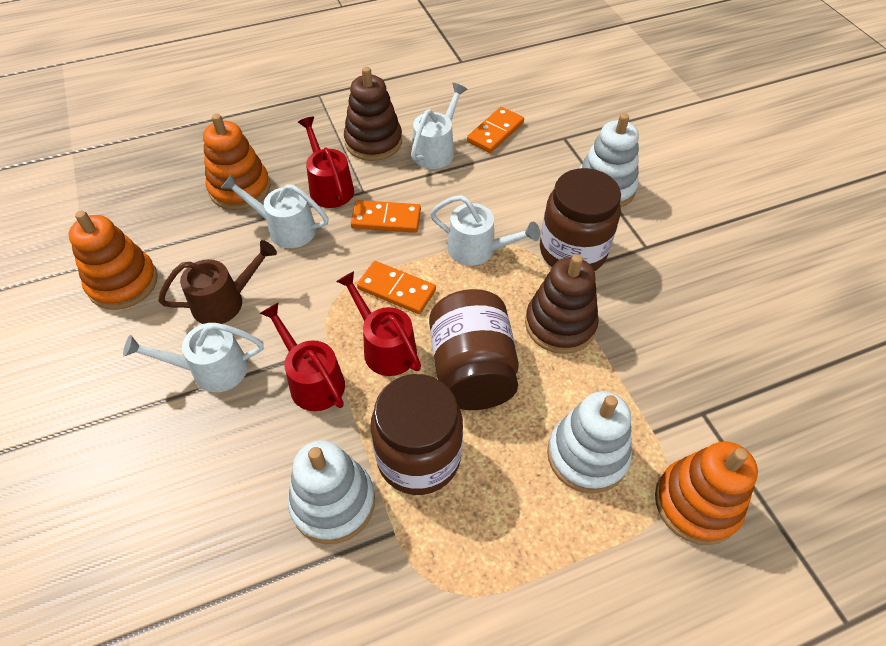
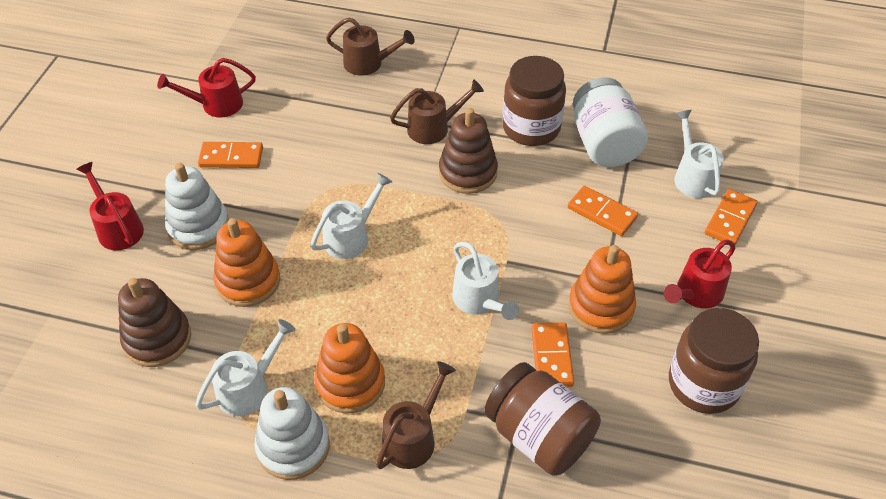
brown watering can: [158,240,277,324] = 1 -> [326,17,415,76] [376,361,456,469] [390,79,484,144] = 3
orange domino: [351,200,421,233] [357,261,436,314] [467,107,524,153] = 3 -> [198,142,263,168] [531,322,574,387] [568,186,638,236] [705,189,758,245] = 4
white jar: none = 0 -> [573,77,648,167] = 1
white stacking toy: [288,440,375,544] [547,391,632,493] [580,113,639,207] = 3 -> [165,163,229,250] [254,387,330,480] = 2

